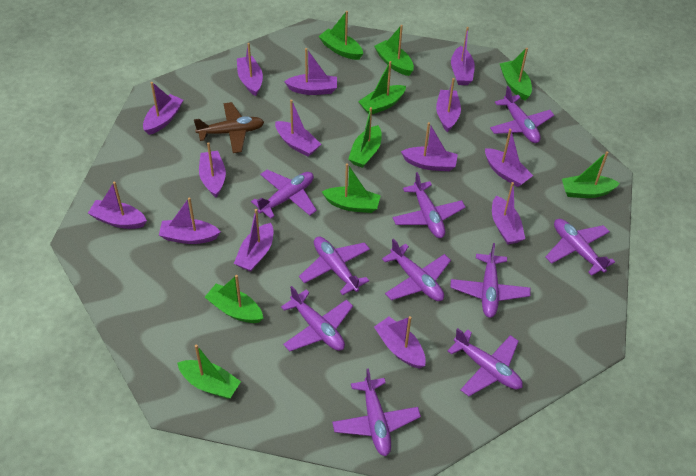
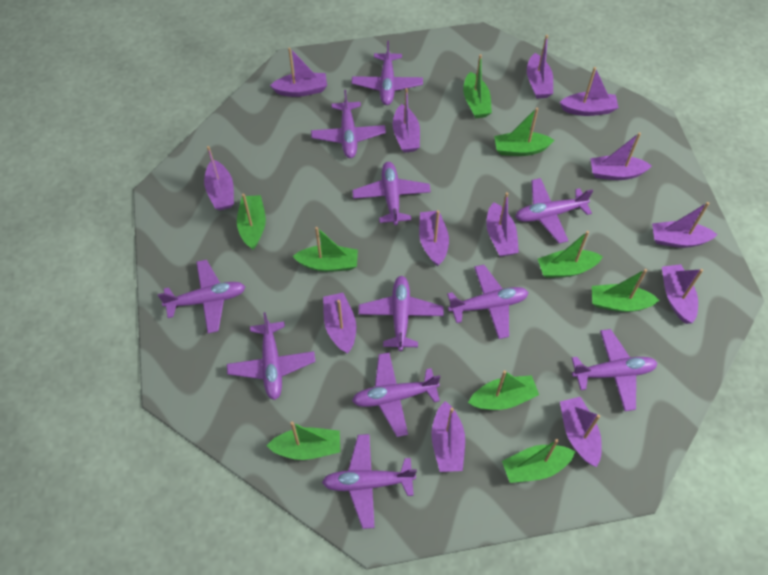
brown plane: [194,102,264,153] = 1 -> none = 0
purple boat: [88,182,147,229] [143,82,183,135] [159,197,221,244] [199,142,226,197] [234,209,273,272] [237,43,263,96] [275,99,321,157] [284,48,337,95] [374,316,426,369] [401,122,458,171] [436,78,461,132] [451,27,475,85] [485,129,533,187] [492,182,525,245] = 14 -> [204,146,234,210] [270,48,327,97] [323,293,356,354] [393,88,420,153] [419,210,449,266] [431,401,465,472] [486,192,519,257] [527,35,553,99] [560,67,618,116] [560,397,602,467] [590,132,652,180] [652,202,718,248] [662,264,703,324] = 13
purple plane: [251,170,317,219] [281,286,353,351] [299,237,370,295] [332,369,421,456] [382,239,451,301] [393,172,466,238] [448,328,523,396] [450,243,530,318] [490,86,554,143] [545,219,615,276] = 10 -> [158,260,245,334] [227,312,316,400] [311,90,386,158] [322,434,417,529] [352,41,423,105] [352,162,431,225] [352,353,440,437] [358,276,444,351] [447,265,529,339] [515,178,593,243] [572,329,658,411] = 11

